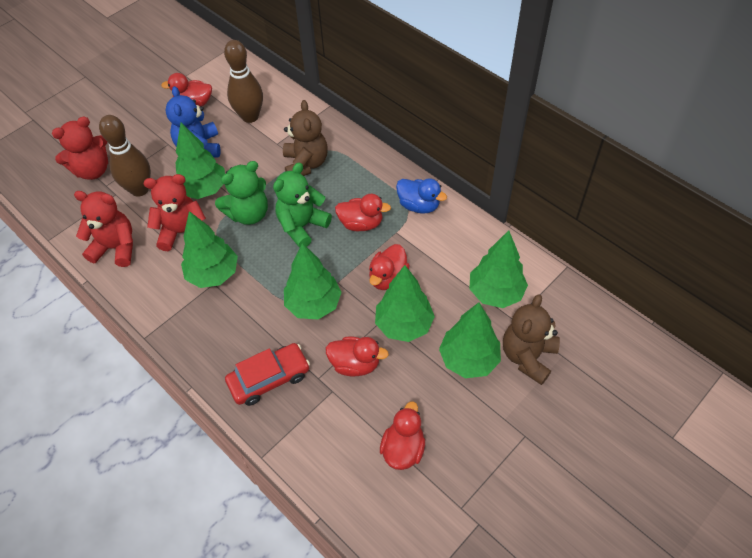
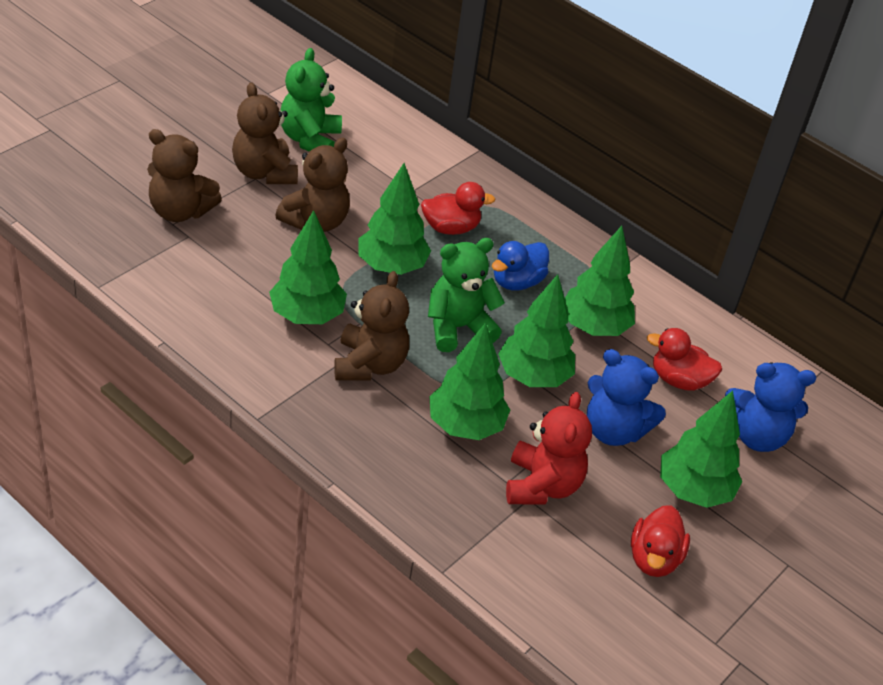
blue teddy bear: [166,86,220,158] = 1 -> [587,349,666,446] [725,362,816,452] = 2
brown bowling pin: [99,115,151,197] [224,40,263,123] = 2 -> none = 0
brown teddy bear: [283,100,328,176] [503,294,560,385] = 2 -> [147,129,222,222] [232,82,298,184] [275,138,350,232] [334,271,409,381] = 4
red car: [225,343,310,406] = 1 -> none = 0
red duck: [161,73,212,107] [326,336,389,376] [335,194,391,231] [369,244,410,290] [380,401,425,470] = 5 -> [421,182,495,235] [631,505,690,577] [647,328,722,391] = 3
red teddy bear: [52,117,108,180] [74,191,133,267] [144,174,206,251] = 3 -> [506,392,592,504] = 1

